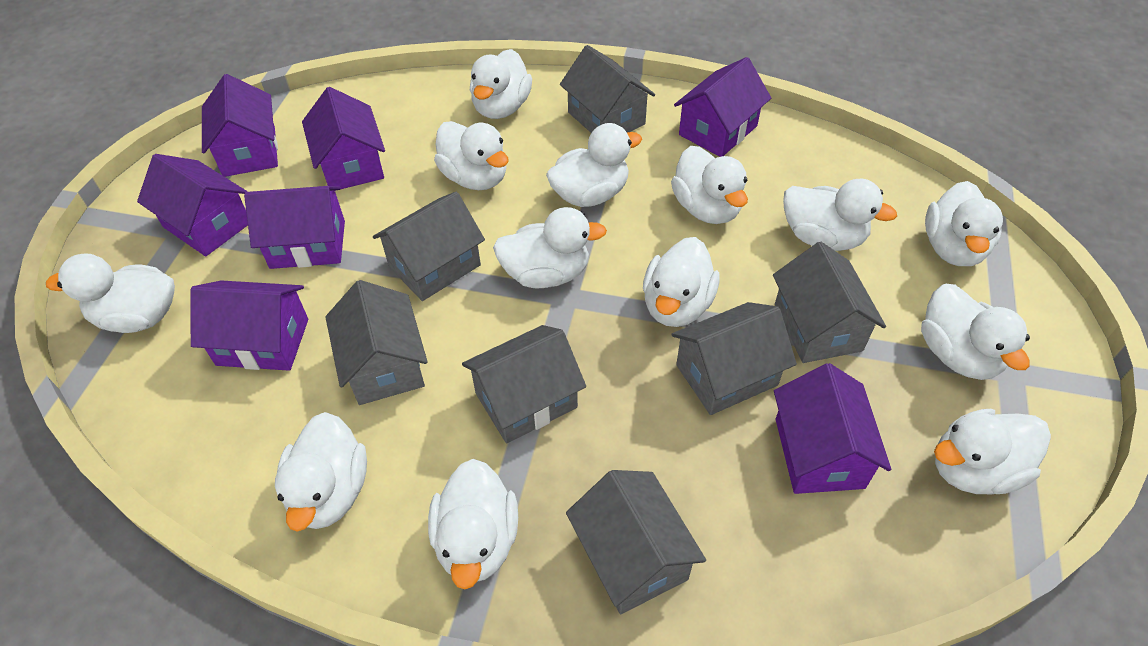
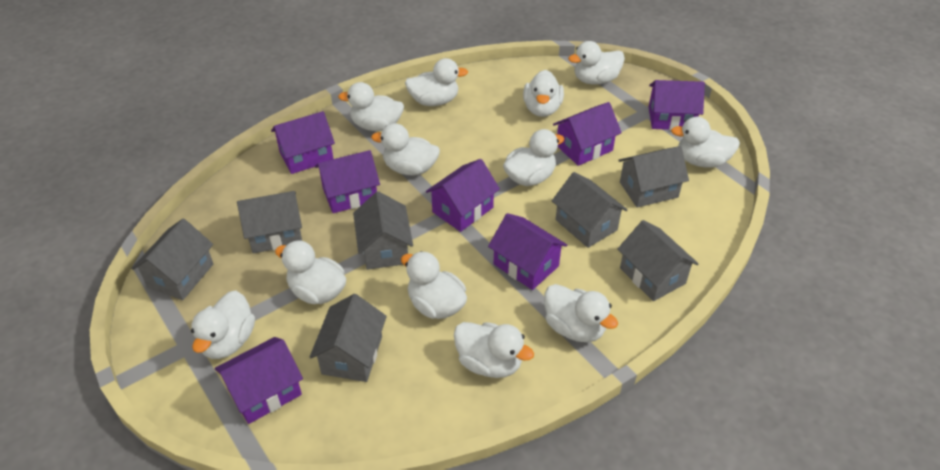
white duck: [46,253,175,333] [275,412,367,532] [428,459,518,589] [434,121,509,190] [470,49,532,119] [493,207,607,288] [546,123,642,207] [643,237,719,327] [671,146,748,224] [783,179,897,251] [921,284,1030,380] [925,181,1003,266] [934,409,1051,494] = 13 -> [191,290,255,359] [275,240,346,304] [338,82,404,131] [371,123,440,176] [401,251,467,319] [405,58,468,106] [454,322,534,378] [503,129,564,186] [523,70,564,117] [544,284,618,342] [568,41,625,85] [671,117,740,168] = 12

